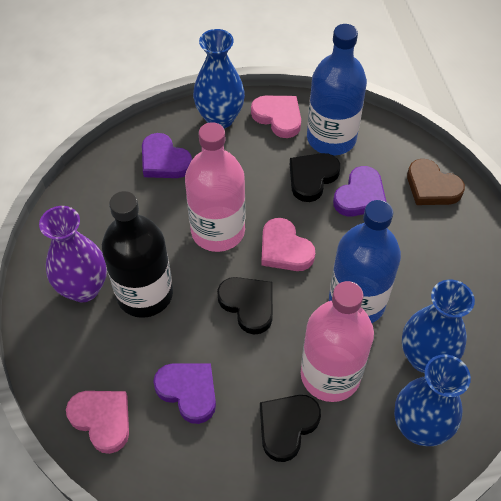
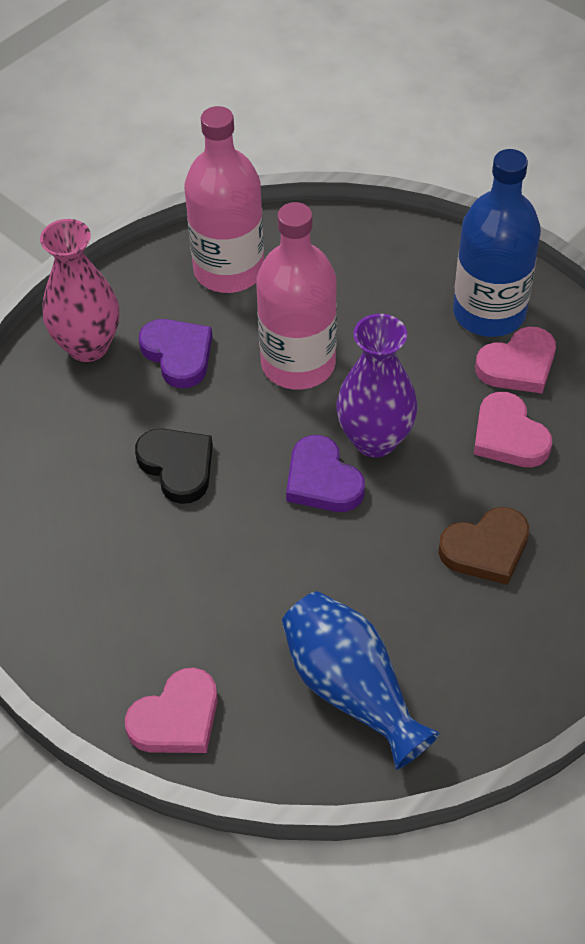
black bottle: [102,191,173,318] = 1 -> none = 0
black heart: [217,277,273,334] [260,395,321,462] [290,153,340,202] = 3 -> [135,429,213,504] = 1
blue bottle: [307,24,367,156] [329,200,401,323] = 2 -> [453,149,541,337] = 1
blue vase: [193,29,245,129] [394,354,471,446] [402,280,475,373] = 3 -> [282,591,440,770] = 1
pink vase: none = 0 -> [40,219,119,362] = 1
purple heart: [142,133,192,178] [153,363,216,424] [333,166,387,216] = 3 -> [139,319,212,388] [286,435,365,512] = 2

